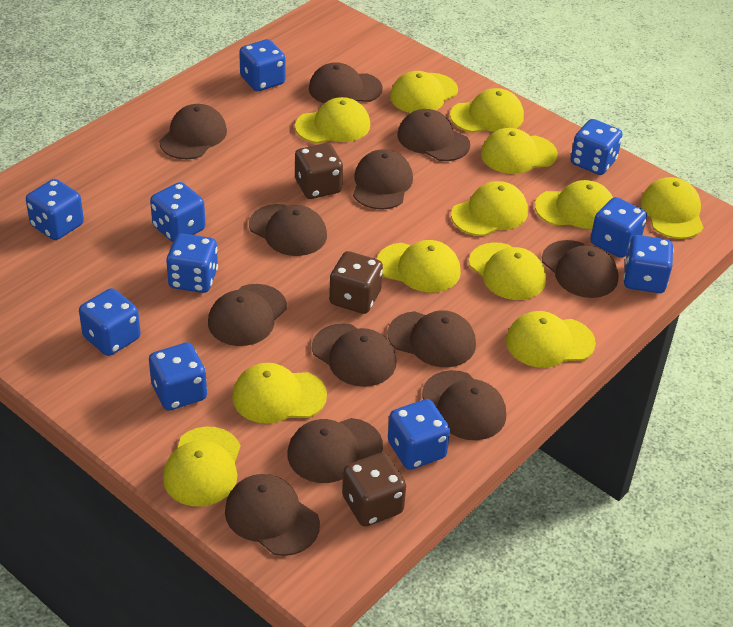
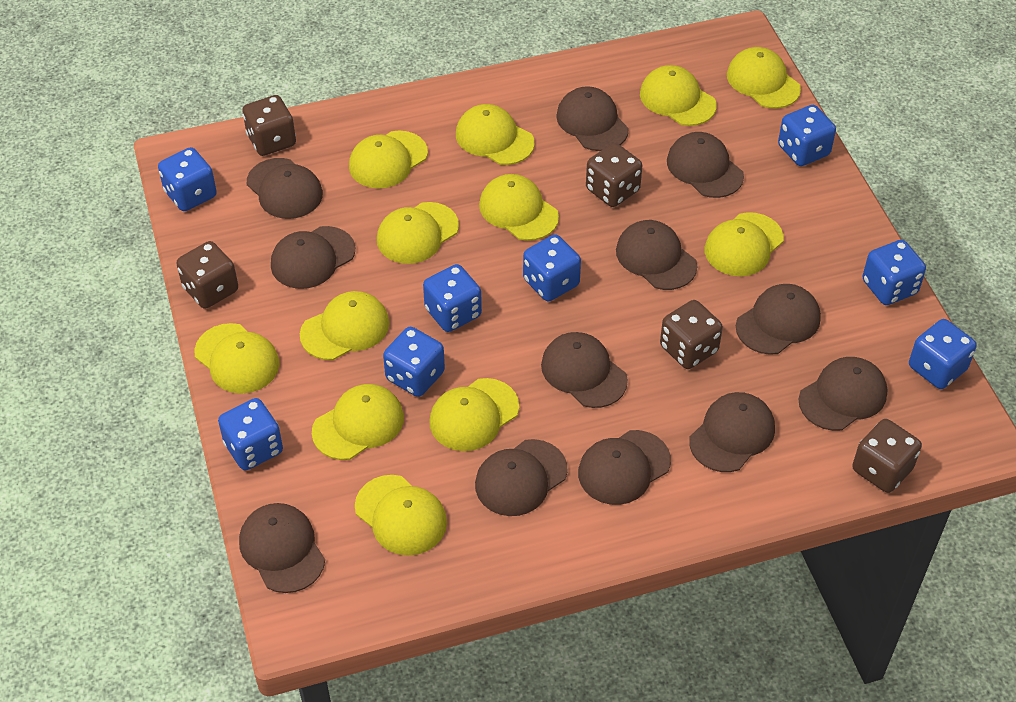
blue dice: [26,179,84,240] [79,288,141,356] [149,342,207,411] [150,182,205,242] [166,233,218,293] [239,39,285,91] [388,399,450,470] [571,119,623,175] [590,197,647,258] [623,235,673,293] = 10 -> [158,147,217,211] [218,398,283,470] [383,327,445,397] [423,264,482,332] [523,234,581,301] [778,105,836,166] [862,240,926,305] [909,319,977,389] = 8
brown dice: [295,143,343,199] [329,251,383,314] [342,452,406,526] = 3 -> [176,241,238,309] [242,95,296,156] [586,143,642,207] [660,300,723,369] [852,419,922,493] = 5

